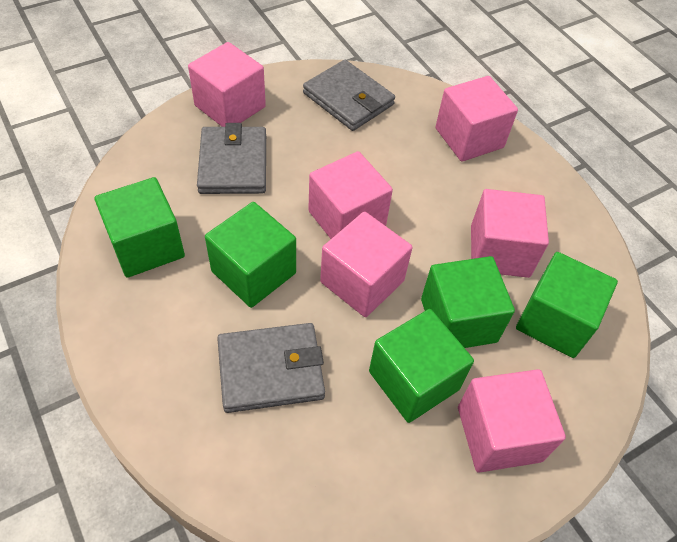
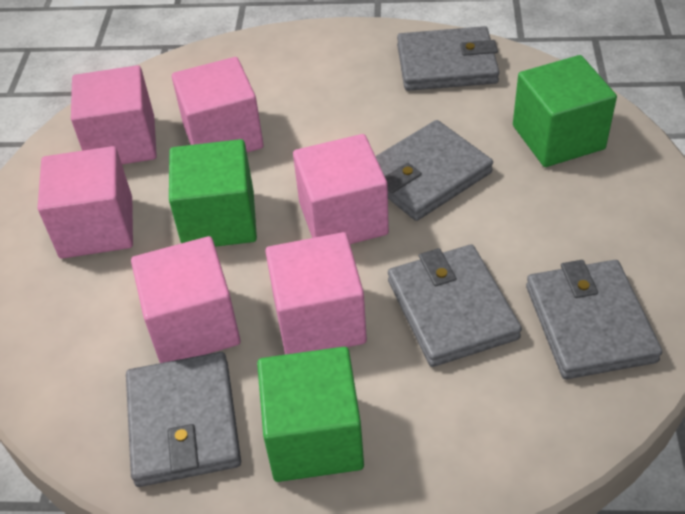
green cube: [94,177,185,278] [205,202,296,308] [369,309,474,423] [421,256,515,348] [516,252,618,358] = 5 -> [169,139,257,247] [257,347,364,482] [513,55,617,167] = 3
grey wallet: [197,123,266,194] [217,323,325,413] [303,60,395,131] = 3 -> [126,352,241,487] [375,120,493,221] [388,244,522,367] [397,26,499,91] [526,260,662,379] = 5

